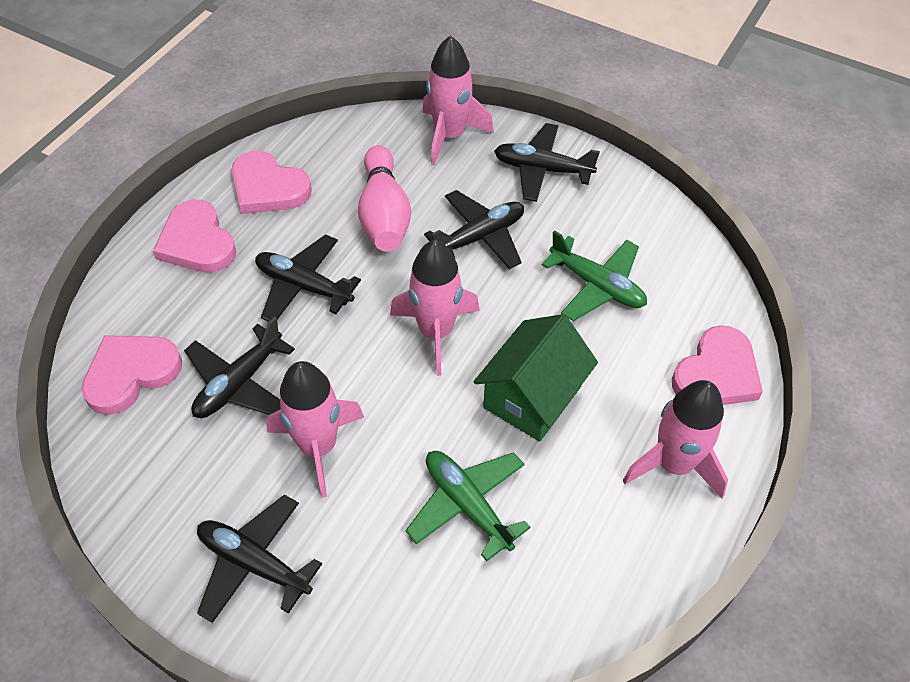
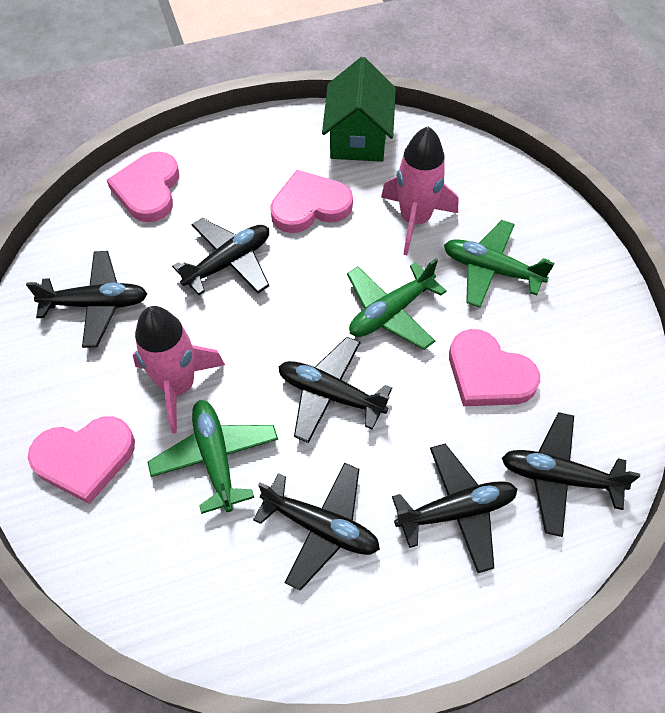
black plane: [184,316,295,418] [197,495,322,623] [255,234,361,322] [424,190,524,269] [494,123,600,202] = 5 -> [26,251,147,348] [172,218,269,295] [253,463,380,591] [278,337,392,443] [392,444,517,573] [502,412,640,537] = 6
green plane: [406,451,531,561] [542,230,647,321] = 2 -> [148,400,278,514] [347,258,446,350] [444,220,555,308] = 3
pink bowling pin: [358,145,411,252] = 1 -> none = 0
pink rocket: [266,361,364,498] [390,240,480,376] [422,35,494,166] [623,380,728,498] = 4 -> [133,306,225,433] [381,126,458,255] = 2

